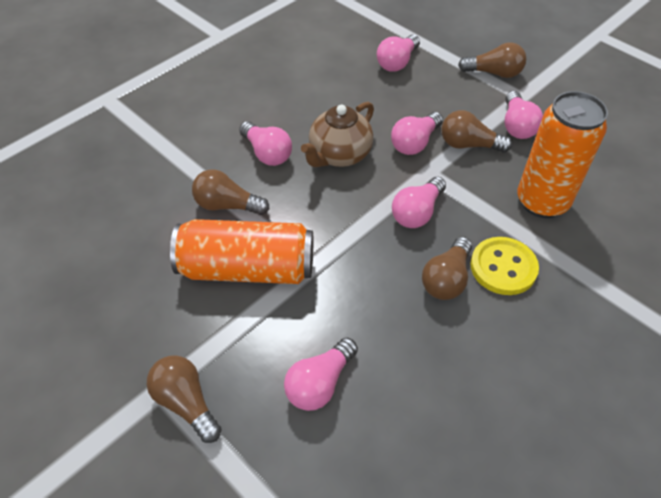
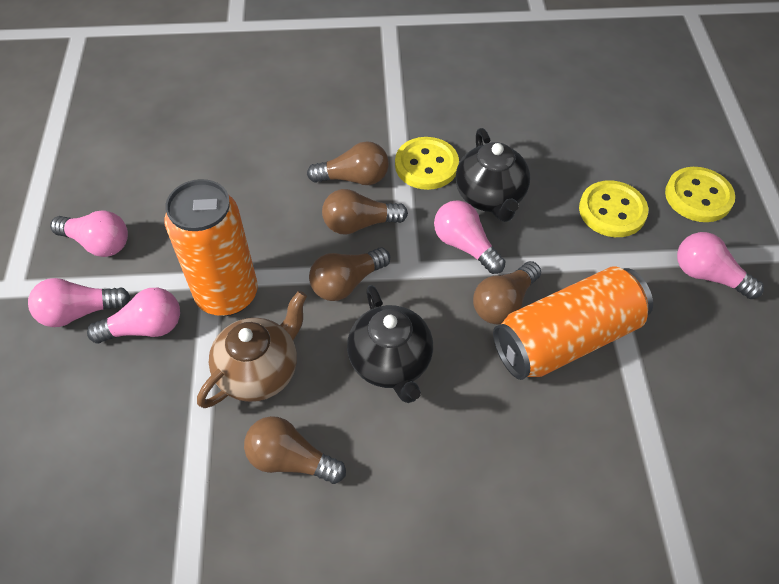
black teapot: none = 0 -> [347,285,433,403] [456,128,530,222] = 2
pink light bulb: [239,121,292,166] [284,337,358,411] [377,34,420,72] [391,112,443,155] [392,177,446,228] [504,91,543,139] = 6 -> [28,278,130,327] [50,210,128,257] [87,288,180,343] [434,200,506,274] [677,232,764,299] = 5
yellow button: [471,237,539,295] = 1 -> [395,137,459,190] [579,180,648,237] [665,167,735,222] = 3

